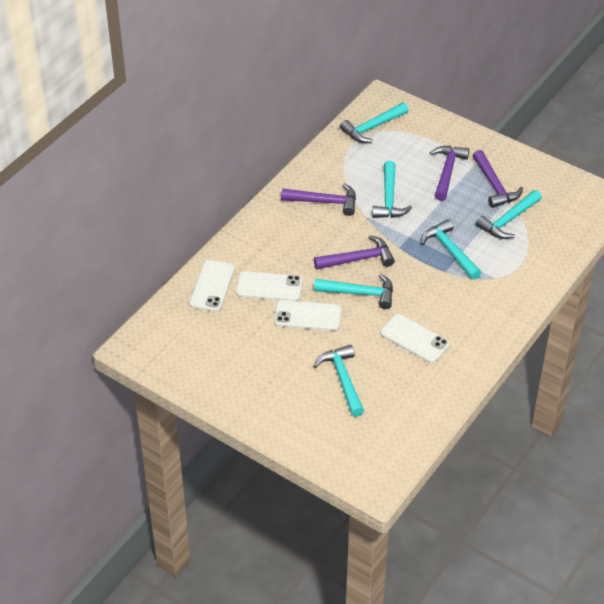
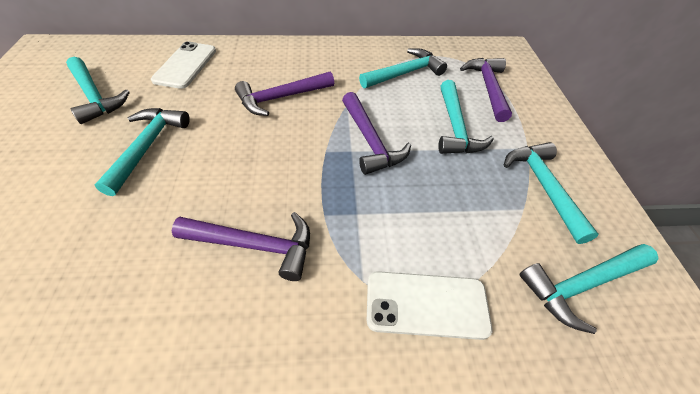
white phone: [189,260,235,312] [236,271,303,301] [274,300,342,331] [380,314,450,363] = 4 -> [151,41,216,89] [367,271,492,340] = 2

